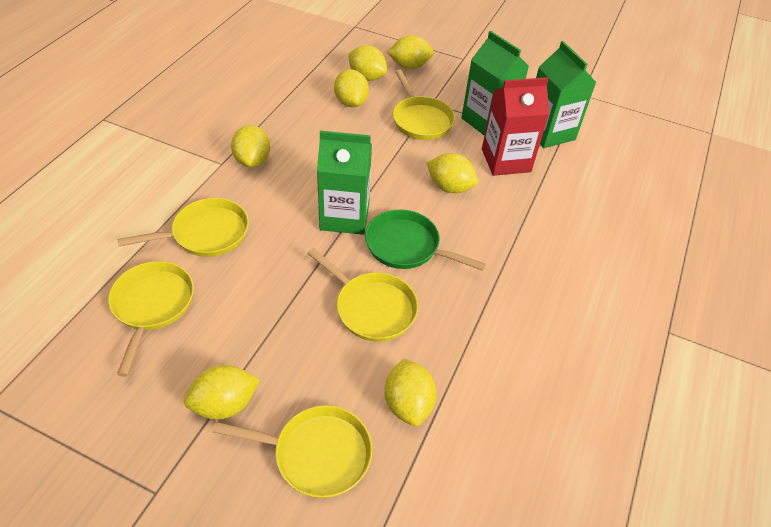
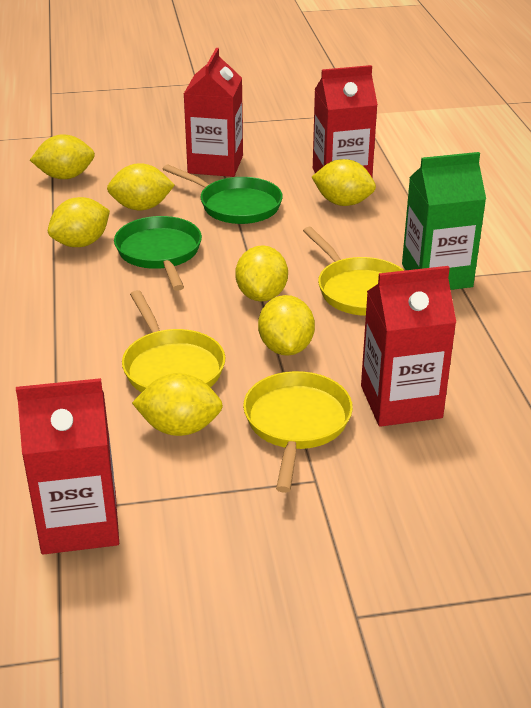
green carton: [317,131,372,235] [461,31,529,136] [536,41,596,148] = 3 -> [402,152,486,290] = 1
green pan: [365,209,486,271] = 1 -> [114,216,202,291] [163,164,283,224] = 2
red carton: [482,77,549,176] = 1 -> [16,378,119,555] [184,48,243,177] [313,65,378,177] [361,266,457,427] = 4
yellow pan: [108,261,194,377] [117,198,249,257] [212,405,373,498] [307,248,418,342] [393,70,455,140] = 5 -> [122,290,226,393] [243,371,353,493] [303,227,404,316] = 3

